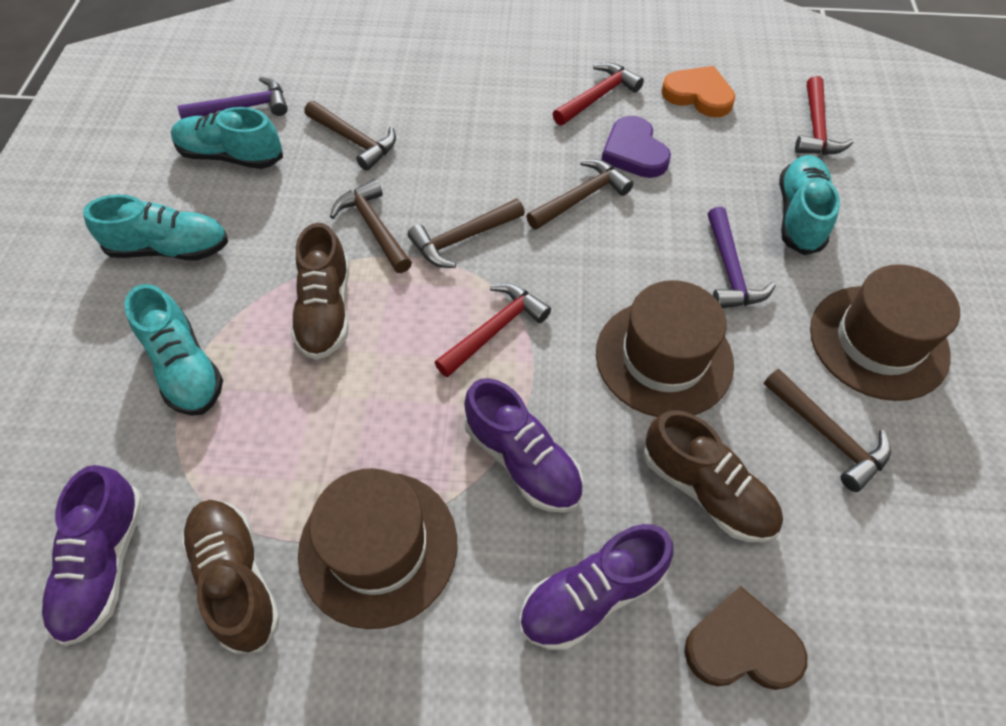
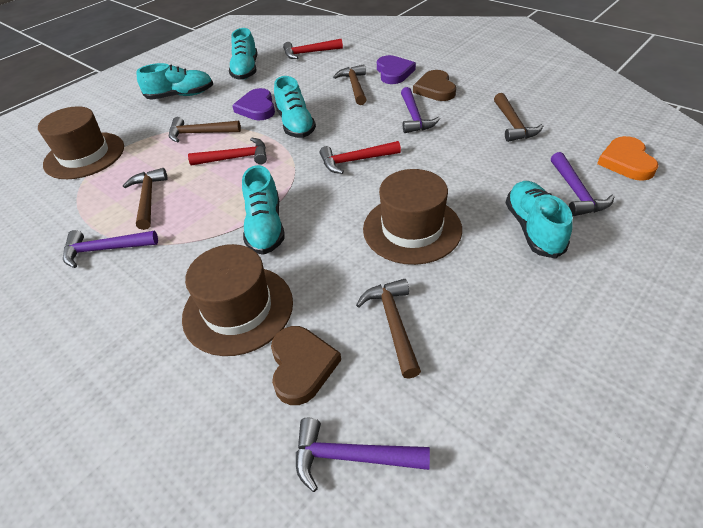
brown heart: [684,586,807,690] = 1 -> [271,326,341,405] [413,70,456,101] = 2
brown shoe: [181,500,281,654] [291,223,349,360] [643,410,783,542] = 3 -> none = 0
purple hammer: [178,77,288,119] [708,207,776,308] = 2 -> [63,230,158,268] [296,418,430,492] [401,87,440,133] [551,152,614,216] = 4
purple heart: [601,116,671,178] = 1 -> [232,88,275,121] [377,55,416,84] = 2
purple shoe: [42,465,144,646] [464,378,583,513] [519,524,673,650] = 3 -> none = 0
turquoise shoe: [83,194,228,260] [125,284,223,416] [171,107,283,169] [779,155,840,255] = 4 -> [137,63,213,100] [229,28,257,80] [242,165,285,255] [274,76,316,138] [506,181,573,259] = 5

